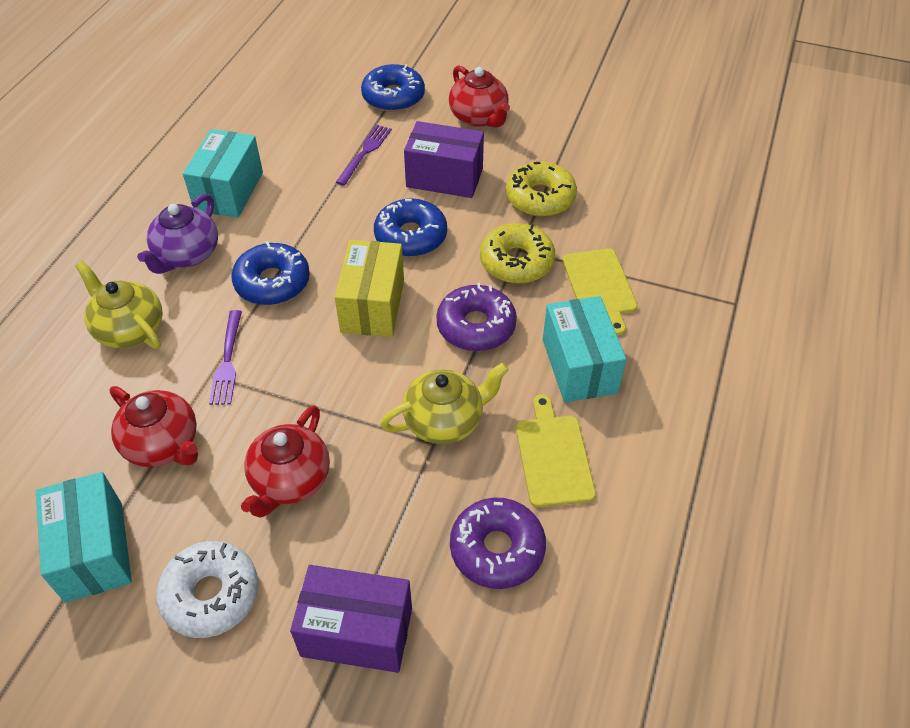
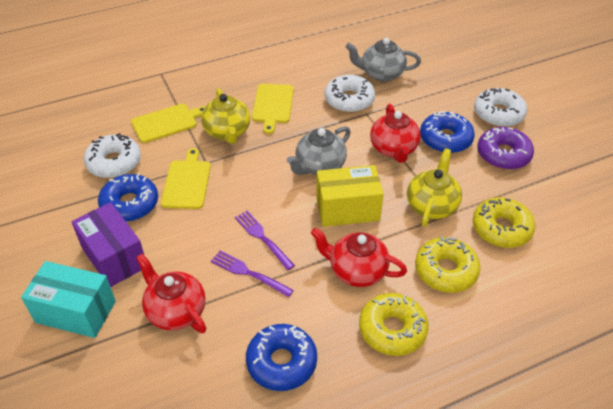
grey teapot: none = 0 -> [287,126,351,175] [346,38,421,82] = 2
purple box: [290,565,412,673] [404,121,484,198] = 2 -> [72,202,144,287] = 1
purple donut: [436,283,517,351] [450,497,546,589] = 2 -> [477,127,534,170] = 1
purple teapot: [137,194,218,274] = 1 -> none = 0
turquoise box: [36,472,132,603] [183,129,263,218] [543,296,626,402] = 3 -> [21,261,116,338] = 1
white donut: [156,541,258,638] = 1 -> [84,133,141,178] [325,75,375,113] [474,88,527,127] = 3
yellow cutting board: [516,394,596,508] [562,248,637,335] = 2 -> [131,104,205,143] [161,148,211,209] [252,84,294,134] = 3
yellow donut: [480,223,555,284] [506,161,577,217] = 2 -> [359,293,429,356] [415,236,481,293] [473,197,535,248] = 3

